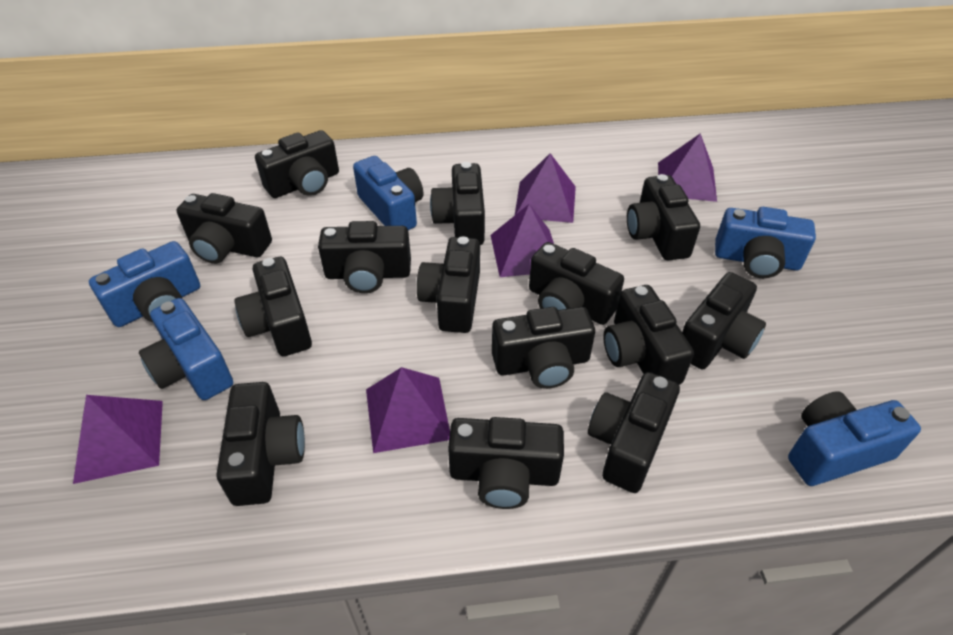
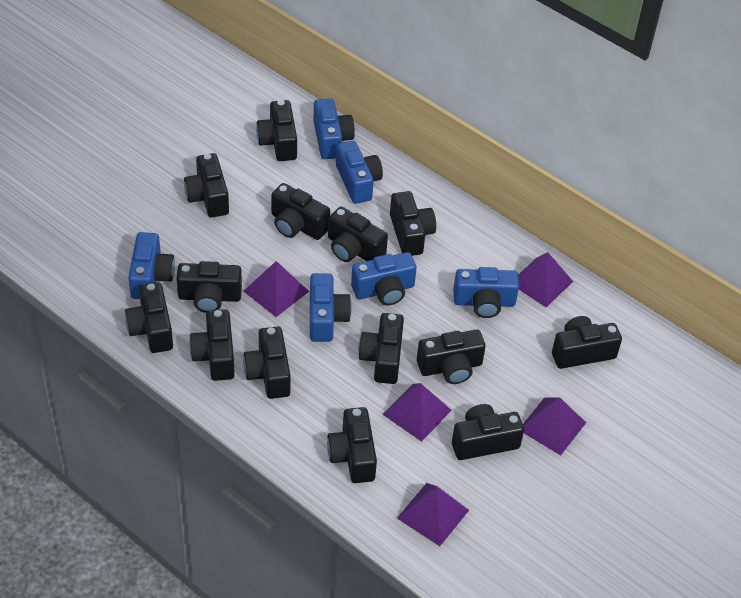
blue camera: [89,241,200,327] [139,298,233,400] [353,156,423,230] [715,207,816,278] [788,391,921,486] = 5 -> [128,232,175,299] [310,273,352,342] [313,99,355,159] [336,141,383,204] [351,252,417,306] [453,267,519,318] = 6

